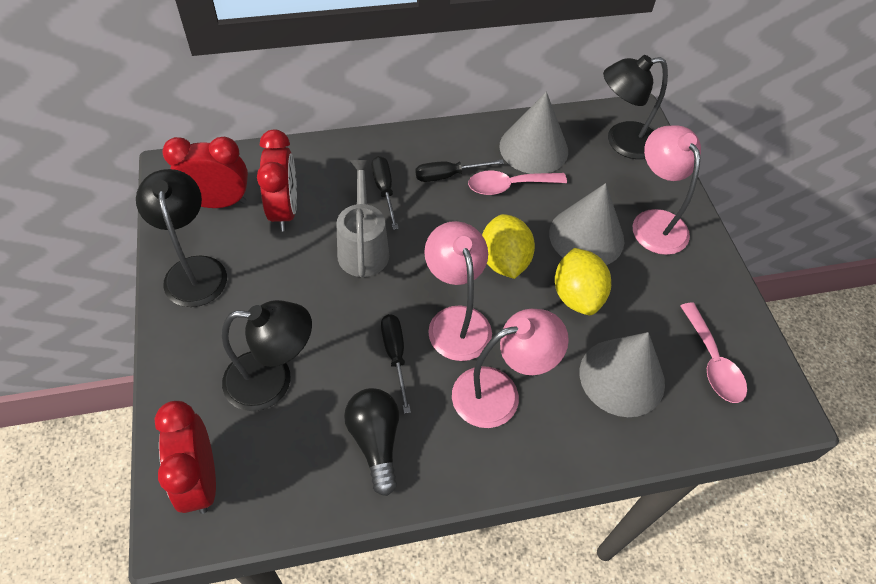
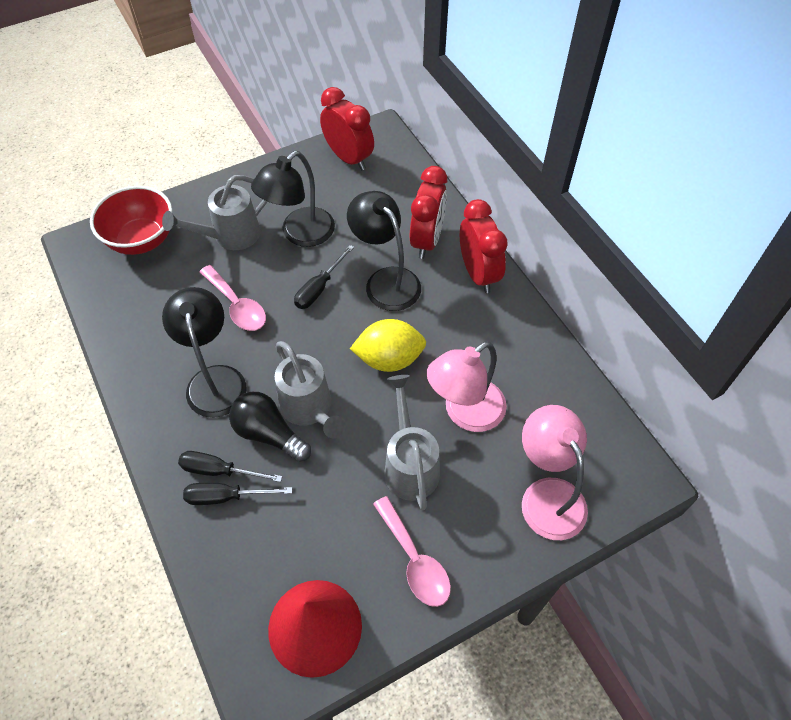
grey cone: [499,92,568,174] [549,183,624,265] [580,332,665,417] = 3 -> none = 0
grey watering can: [336,160,389,277] = 1 -> [162,175,267,250] [275,341,346,438] [384,375,440,510] = 3
pink lamp: [424,221,492,361] [452,309,569,428] [633,125,701,255] = 3 -> [427,341,507,432] [522,405,588,540] = 2
red bowl: none = 0 -> [90,186,172,255] = 1
red cone: none = 0 -> [268,580,362,678] = 1
yellow lemon: [482,214,535,279] [555,248,611,315] = 2 -> [350,319,426,372] = 1

